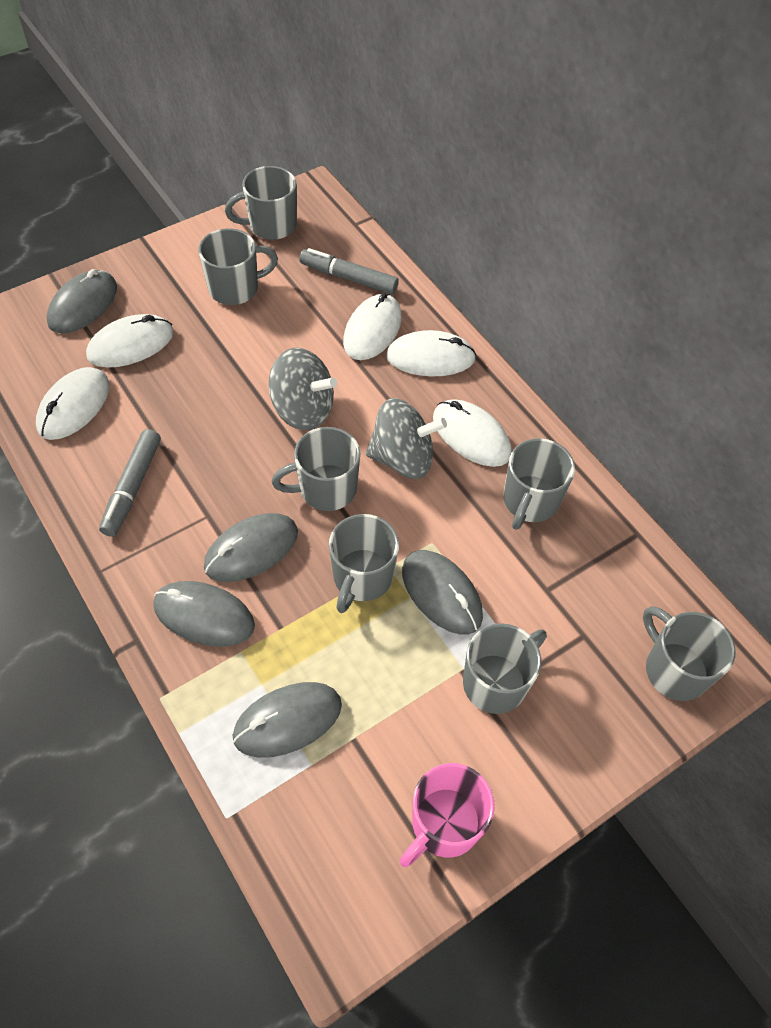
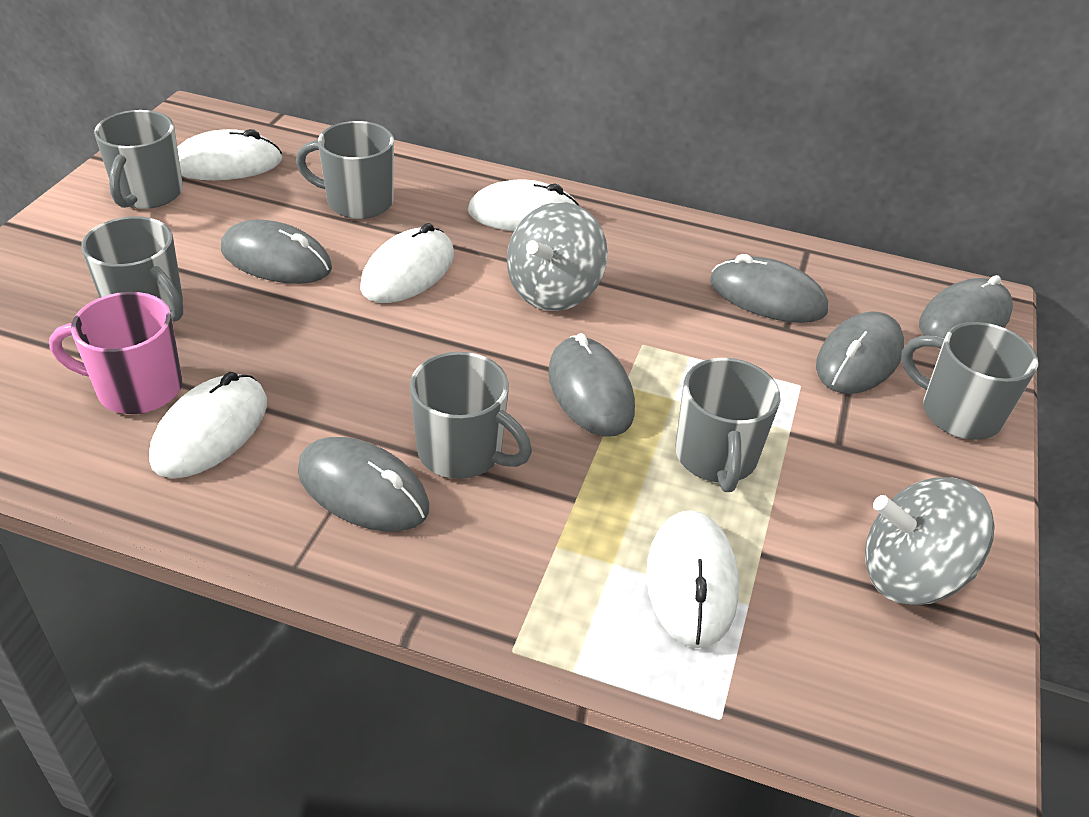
grey marker: [99,429,161,537] [299,248,399,295] = 2 -> none = 0
grey mouse: [47,269,117,333] [153,581,255,647] [204,513,298,582] [232,682,342,758] [402,550,483,635] = 5 -> [221,220,332,284] [298,437,429,532] [548,333,635,437] [710,254,828,323] [816,311,904,394] [919,275,1013,338] = 6
grey mug: [198,228,278,305] [225,166,297,240] [272,427,361,511] [329,514,399,613] [463,623,546,714] [503,438,575,530] [643,606,736,701] = 7 -> [81,216,183,322] [94,110,183,209] [296,121,394,219] [410,352,532,479] [675,358,781,492] [901,322,1038,440] = 6

